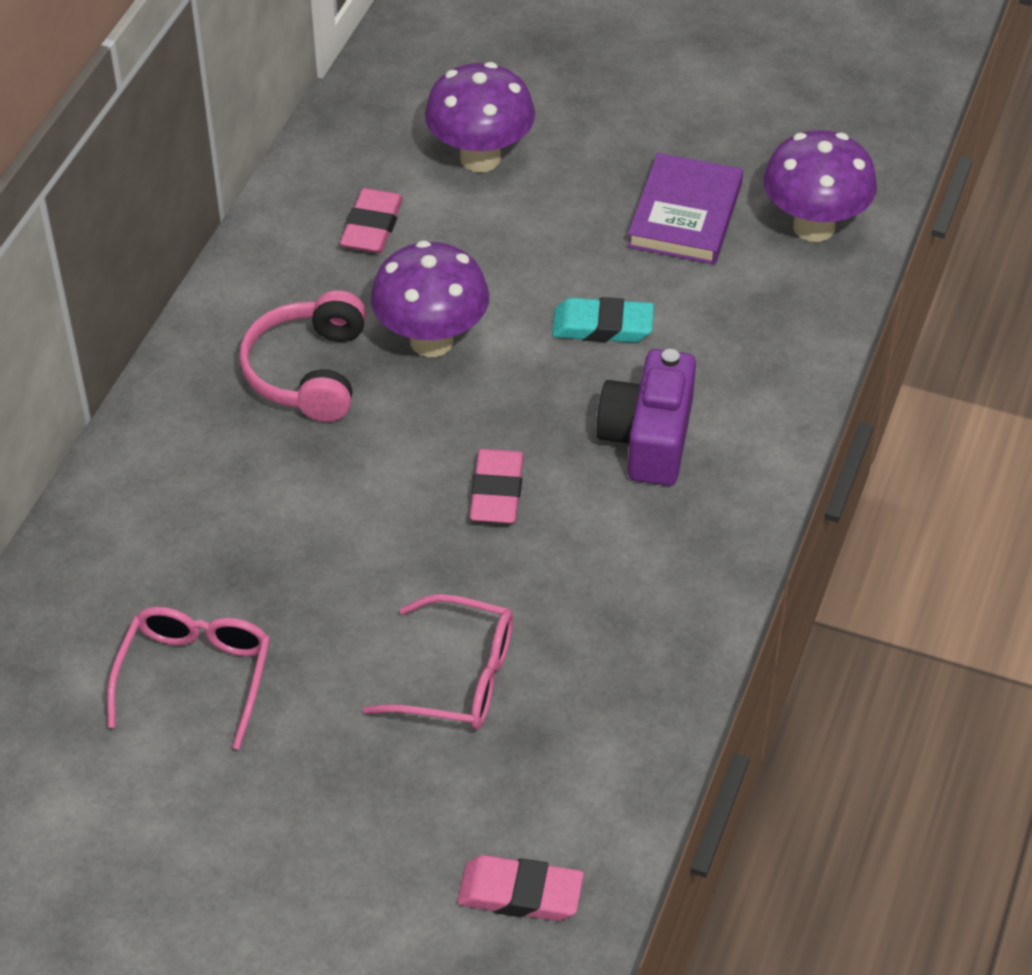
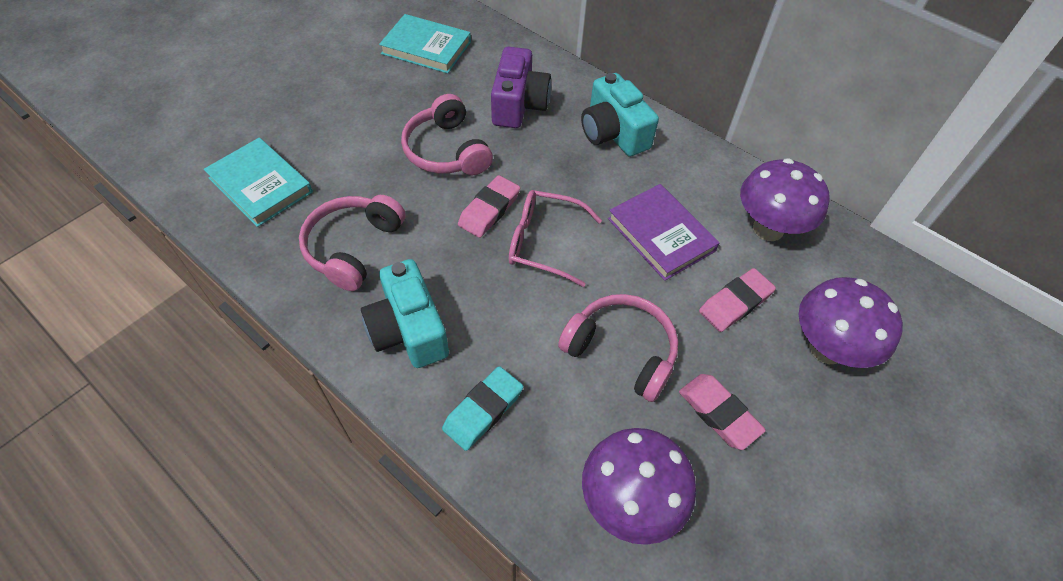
pink glasses: [107,607,270,750] [363,594,513,730] = 2 -> [509,190,602,287] = 1
pink headphones: [239,290,366,422] = 1 -> [299,195,406,291] [401,94,493,175] [558,294,678,402] = 3
turquoise book: none = 0 -> [204,138,313,227] [379,14,471,74] = 2
turquoise camera: none = 0 -> [361,259,449,368] [581,73,659,157] = 2

